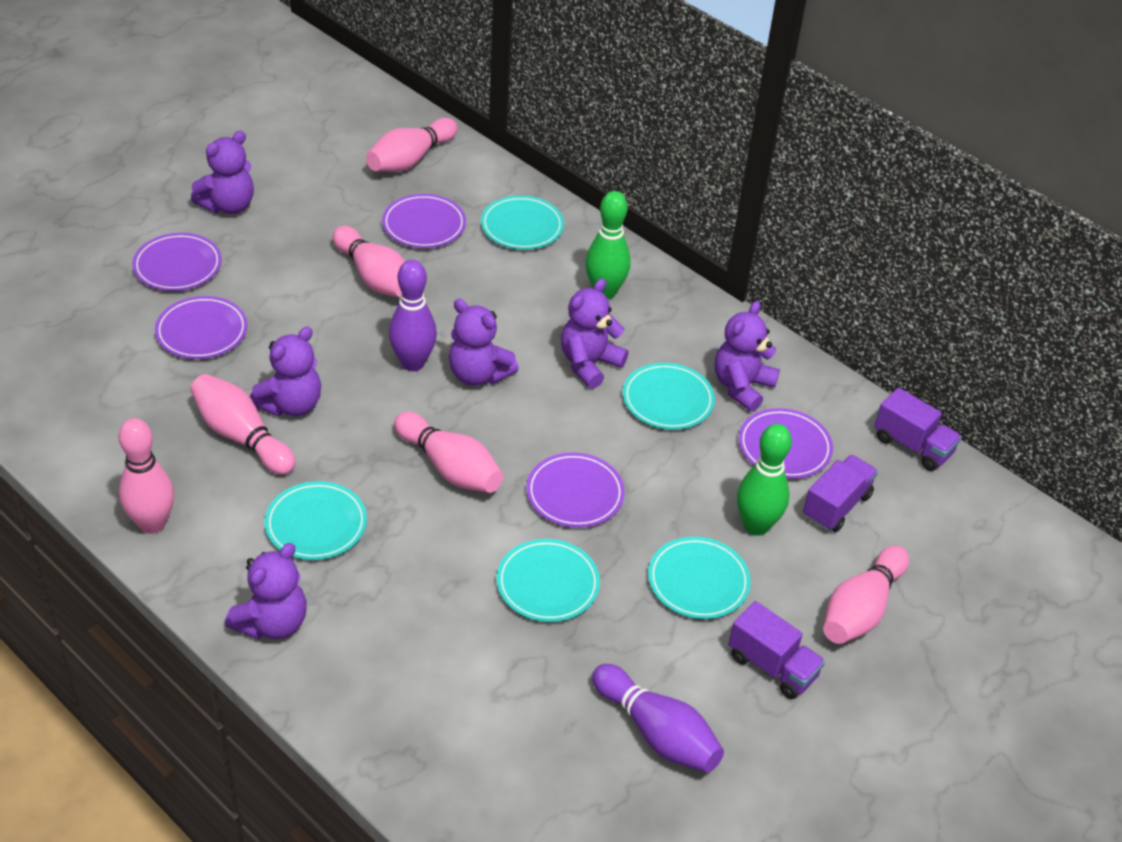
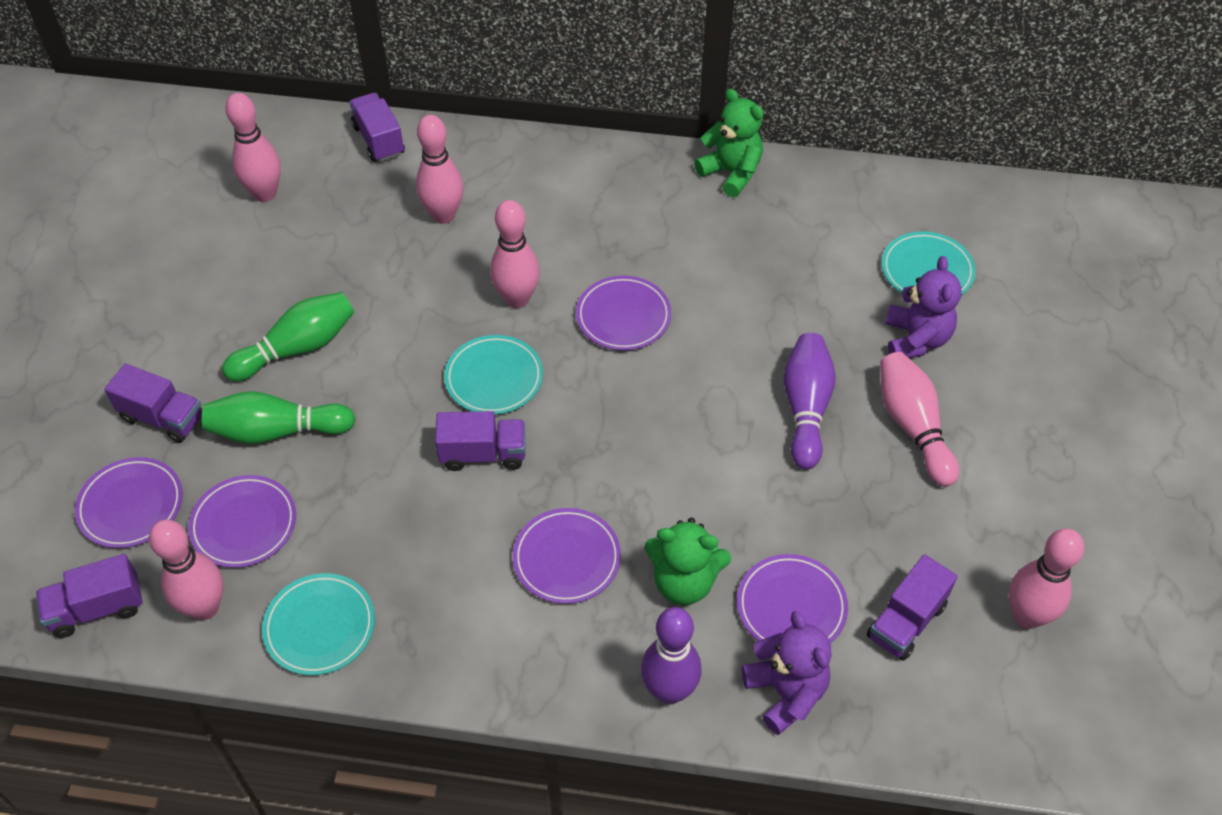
green teddy bear: none = 0 -> [645,518,731,605] [694,89,764,197] = 2
purple teddy bear: [191,131,254,214] [225,543,307,639] [250,326,321,416] [449,299,519,386] [561,278,628,389] [715,301,780,412] = 6 -> [742,611,831,735] [885,256,962,358] = 2
purple truck: [728,601,825,699] [803,455,878,532] [874,388,962,471] = 3 -> [36,554,143,638] [104,364,202,443] [349,93,405,162] [435,411,525,471] [867,554,957,661] = 5
turquoise plate: [265,481,367,560] [481,195,564,250] [496,539,600,622] [623,363,715,430] [648,537,751,619] = 5 -> [262,573,375,676] [444,335,543,415] [882,231,976,296] = 3

